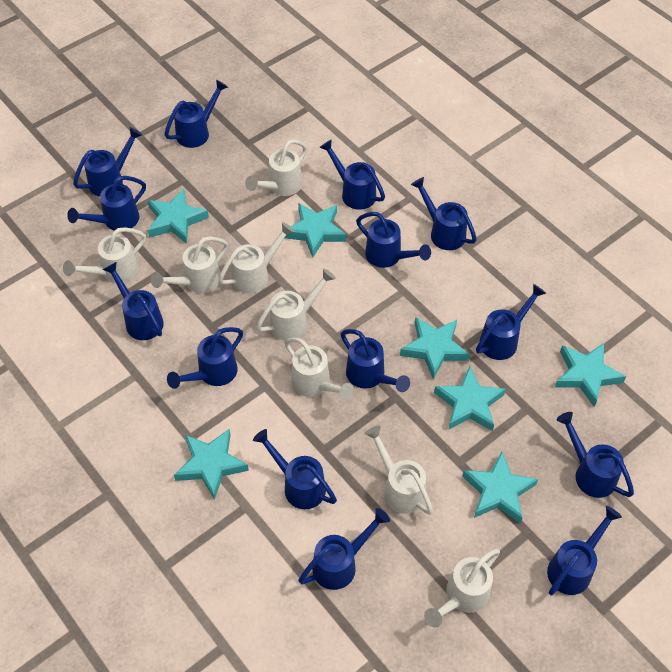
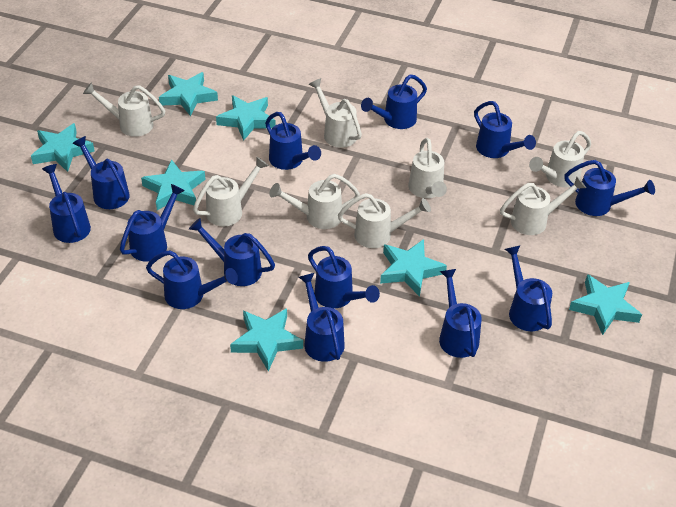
blue watering can: [67,176,146,231] [73,127,142,197] [103,262,164,340] [165,80,228,148] [167,327,243,389] [253,429,337,509] [298,508,390,590] [319,139,385,210] [341,329,410,392] [356,212,431,268] [411,177,477,250] [476,284,547,360] [547,506,622,596] [556,412,634,498] = 14 -> [42,164,91,243] [72,136,130,209] [120,184,185,262] [146,250,238,309] [189,218,275,286] [265,112,321,170] [299,273,345,362] [308,246,380,309] [361,74,427,129] [439,269,482,358] [474,101,536,158] [505,246,552,331] [564,160,655,216] = 13

